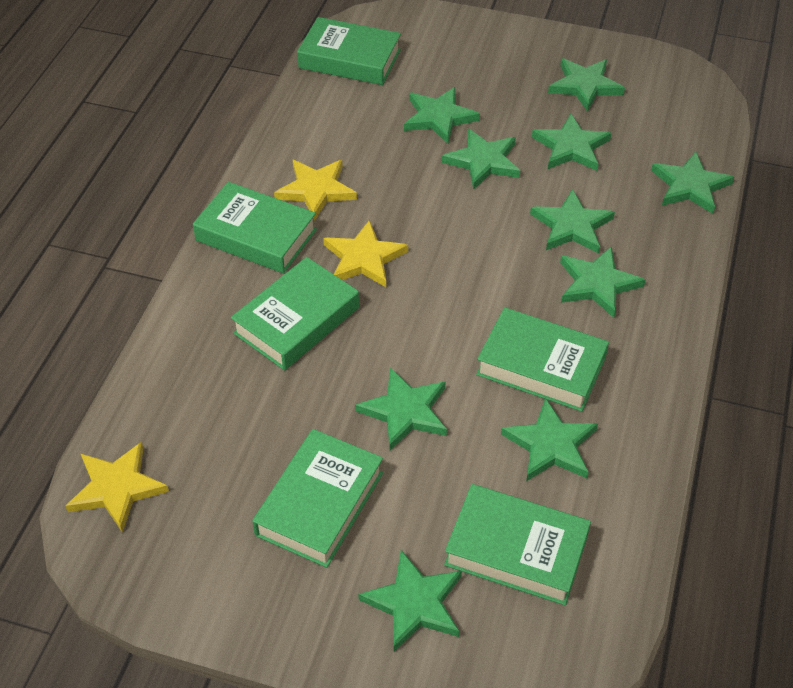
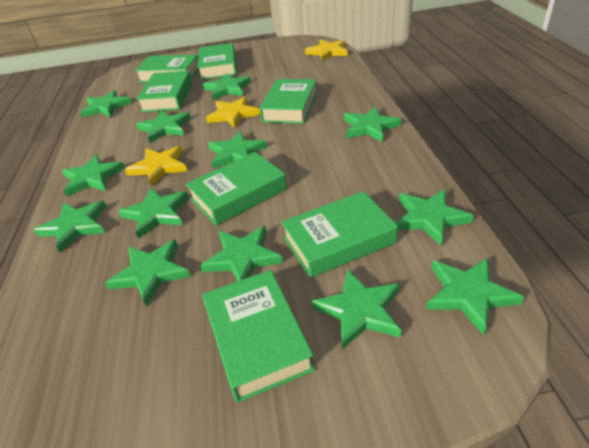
green book: [193,182,317,274] [231,257,359,371] [252,429,383,568] [297,17,401,85] [444,484,591,605] [476,307,609,412] = 6 -> [135,55,199,82] [137,71,192,112] [186,152,287,225] [197,43,237,80] [202,270,315,403] [259,79,317,124] [281,191,398,278] = 7
green star: [355,367,447,450] [358,550,462,652] [404,87,480,144] [442,128,520,190] [501,398,598,481] [530,189,615,253] [532,114,611,171] [548,58,625,112] [560,246,645,318] [651,152,734,214] = 10 -> [34,200,106,253] [62,155,125,196] [80,90,132,118] [105,239,191,306] [118,188,189,239] [136,110,191,143] [200,226,283,281] [203,73,251,100] [208,131,267,169] [311,269,402,349] [344,106,401,142] [396,189,474,246] [426,258,524,335] = 13

